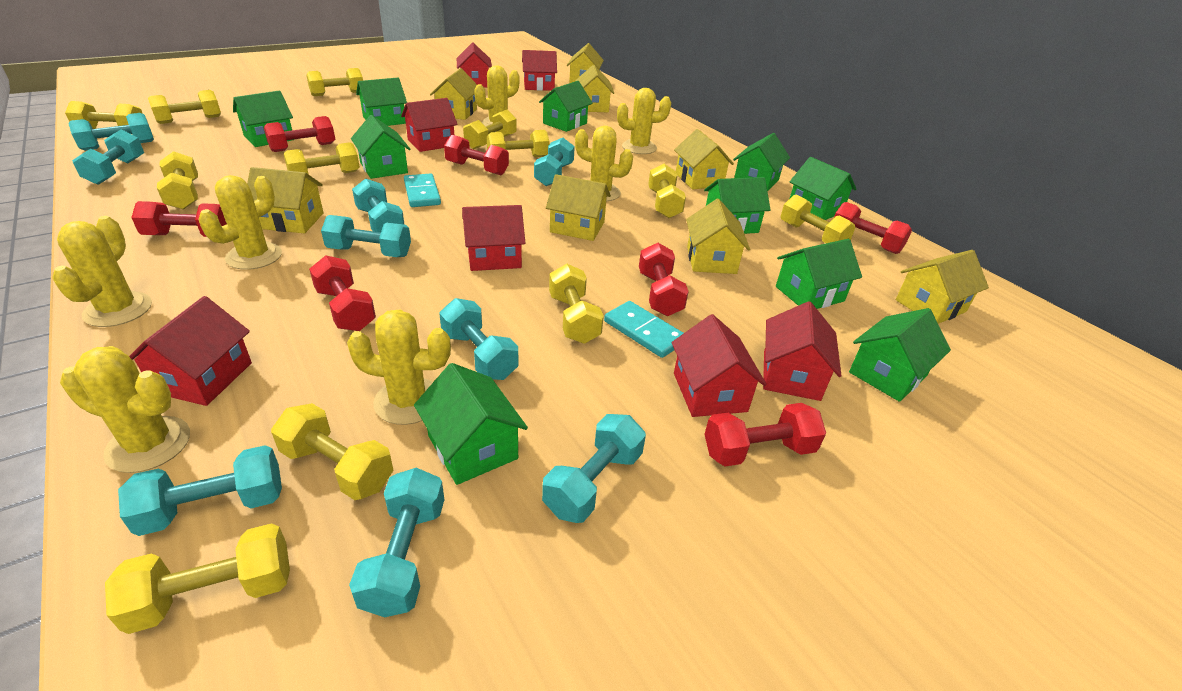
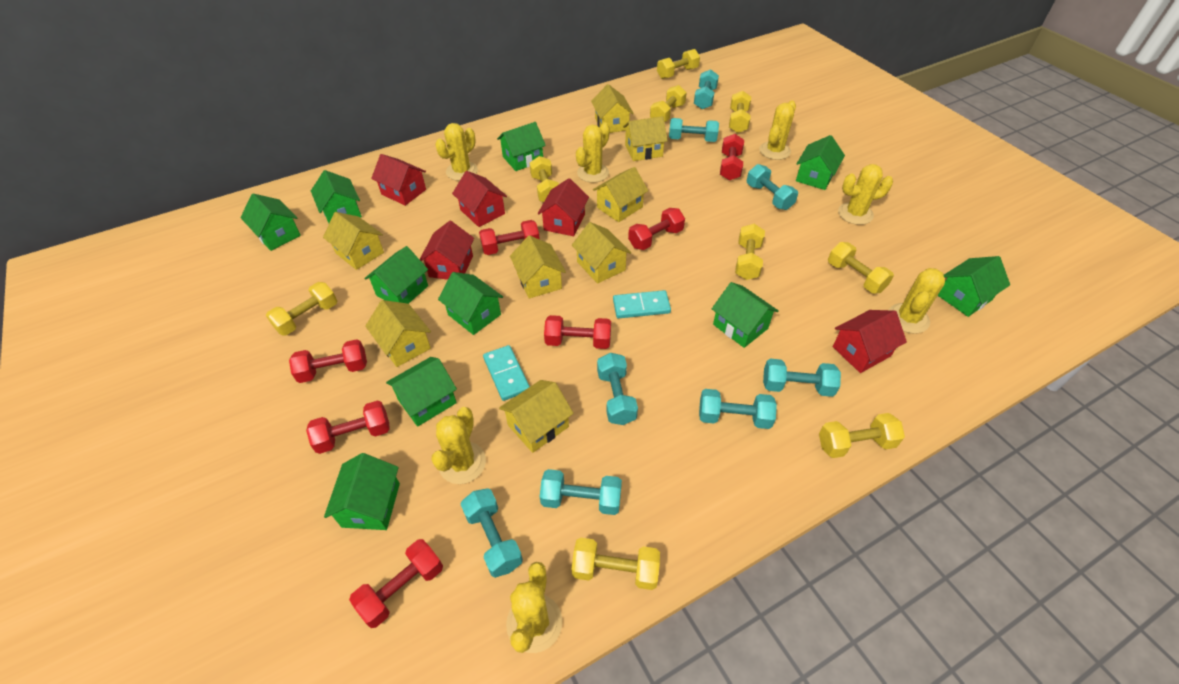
red house: [129,296,252,406] [401,98,458,152] [457,42,492,87] [462,205,525,271] [522,50,557,91] [672,314,767,417] [763,301,842,401] = 7 -> [371,154,426,206] [419,221,474,280] [452,171,507,227] [538,178,589,236] [833,310,907,373] = 5
turquoise dumbbell: [68,113,154,151] [72,129,144,185] [118,445,282,536] [321,215,411,257] [349,468,445,617] [352,178,405,232] [439,298,518,380] [534,138,575,186] [542,414,646,523] = 9 -> [461,488,523,578] [540,469,622,515] [597,353,638,425] [669,118,719,142] [694,69,719,109] [699,389,777,429] [747,164,798,210] [763,359,841,397] = 8
yellow dumbbell: [65,101,143,129] [105,523,290,634] [148,90,221,124] [157,151,198,210] [271,403,393,500] [284,142,360,174] [307,68,363,96] [463,110,517,149] [487,130,550,157] [549,264,604,344] [648,164,686,218] [780,194,856,243] = 12 -> [266,282,337,335] [529,156,559,202] [572,538,660,590] [650,85,687,122] [657,49,700,79] [729,91,751,133] [735,224,765,280] [819,413,905,458] [828,242,894,293] = 9

